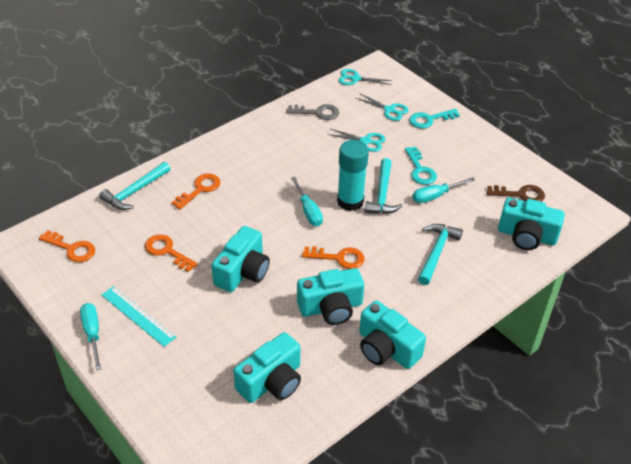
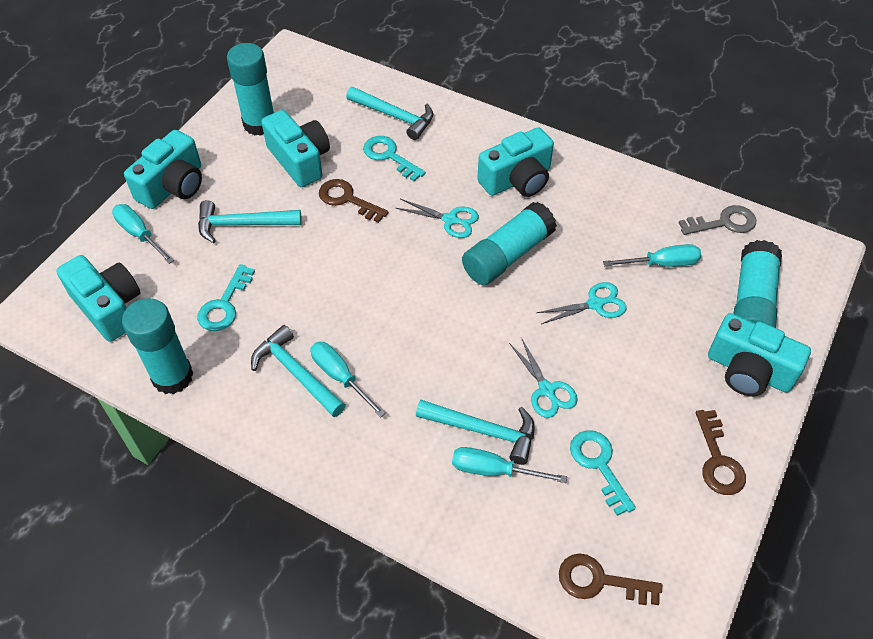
brown key: [487,185,545,202] = 1 -> [319,179,389,223] [559,554,662,605] [696,410,746,495] = 3
orange key: [39,230,95,262] [145,234,198,272] [171,173,220,210] [302,246,365,269] = 4 -> none = 0
turquoise glue stick: [337,140,369,211] = 1 -> [122,298,193,394] [227,43,274,136] [462,202,557,285] [733,240,782,328] = 4
turquoise hammer: [99,162,170,210] [364,158,403,214] [418,224,463,285] = 3 -> [198,200,302,243] [251,325,346,417] [346,87,433,140] [416,400,535,465] = 4
turquoise key: [405,147,437,185] [409,109,460,128] = 2 -> [197,264,255,331] [363,136,426,181] [570,430,636,516] = 3
turquoise ruler: [102,286,176,347] = 1 -> none = 0
turquoise screwdriver: [80,303,101,370] [291,177,323,226] [413,177,475,203] = 3 -> [112,204,174,264] [310,342,386,417] [452,447,567,483] [603,244,701,267] = 4

